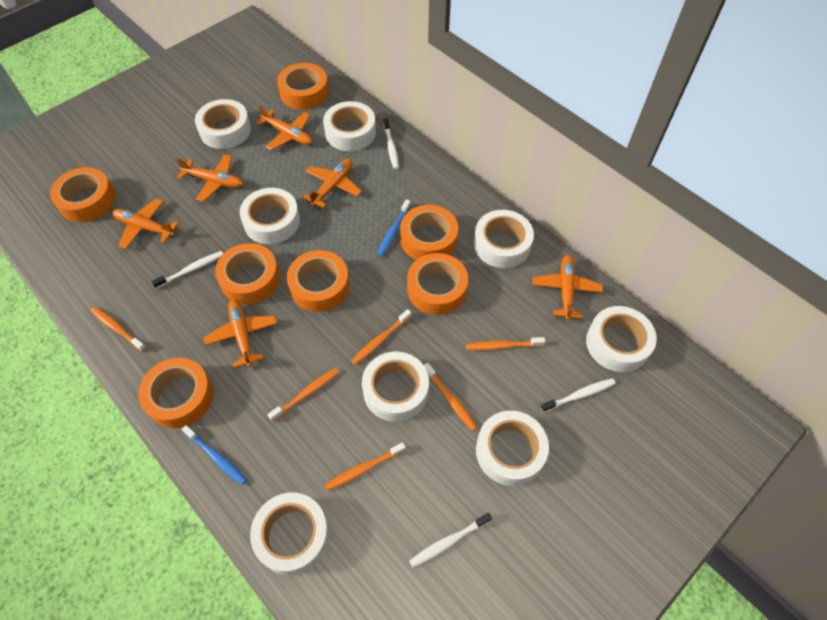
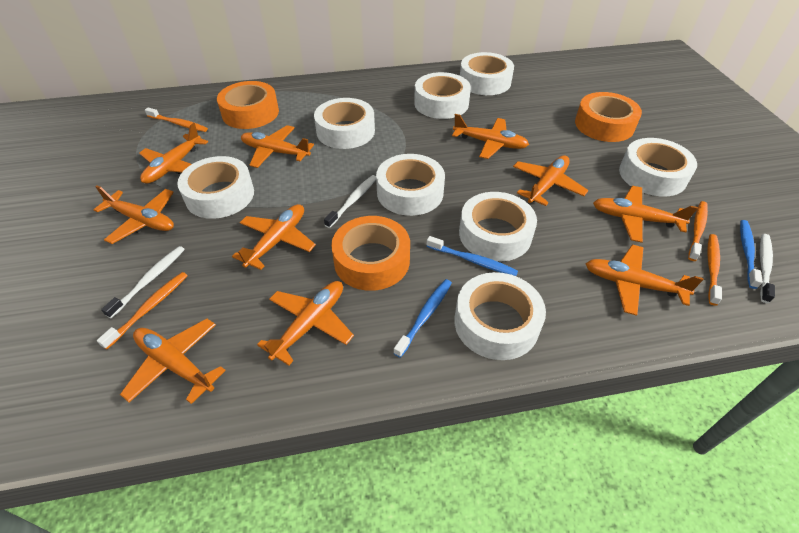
blue toothbrush: [182,425,247,485] [377,199,410,257] = 2 -> [394,279,452,358] [427,236,518,276] [740,220,763,289] = 3
orange plane: [113,198,179,249] [176,154,243,202] [203,299,277,368] [256,105,312,150] [303,159,361,208] [532,255,603,320] = 6 -> [93,185,174,244] [120,319,226,404] [139,123,208,184] [232,204,316,270] [241,125,314,168] [257,281,354,366] [452,114,529,159] [513,155,588,206] [585,245,703,316] [593,186,698,243] = 10
orange tape: [50,167,116,222] [138,358,214,428] [215,243,280,304] [277,63,329,110] [287,250,350,312] [400,205,458,260] [407,253,468,315] = 7 -> [217,81,279,129] [331,216,410,291] [575,92,642,142] = 3
orange toothbrush: [90,307,146,352] [268,368,339,421] [325,442,406,491] [351,309,411,365] [424,363,477,431] [466,337,545,350] = 6 -> [97,272,188,349] [145,108,208,132] [688,201,708,261] [707,234,722,306] = 4
white toothbrush: [151,251,223,289] [383,118,399,170] [409,513,492,568] [541,378,615,412] = 4 -> [101,246,185,318] [324,175,376,228] [760,234,775,303] = 3

